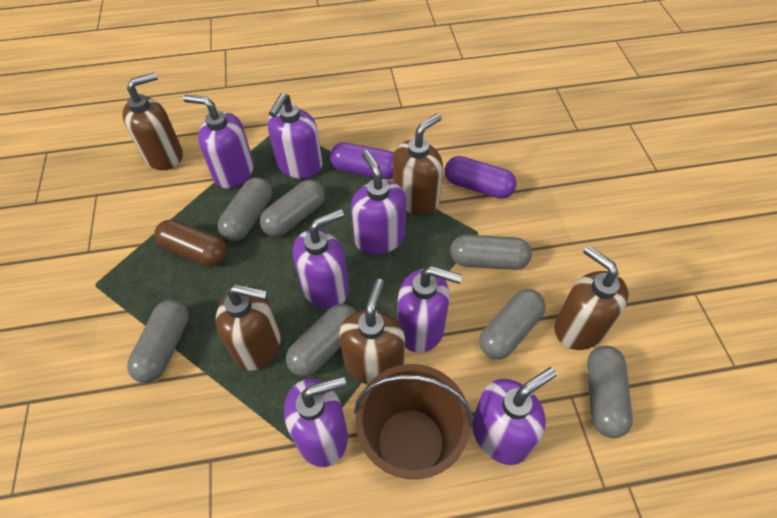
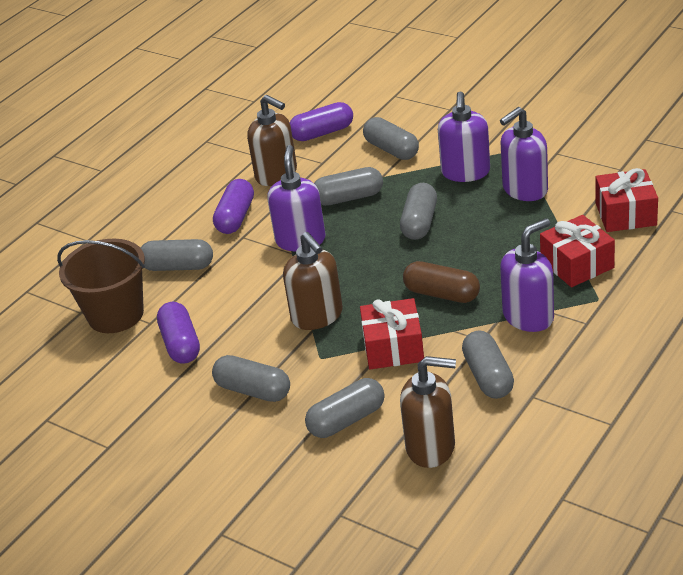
brown soap dispenser: [122,72,183,170] [216,284,280,370] [339,279,405,385] [393,113,443,215] [554,246,628,350] = 5 -> [247,95,297,186] [283,232,343,330] [400,356,456,468] = 3
purple capsule: [330,142,394,179] [445,156,517,199] = 2 -> [157,302,200,364] [213,179,254,234] [290,102,353,141] = 3
purple soap dispenser: [183,95,254,189] [267,93,323,179] [284,376,348,467] [293,209,349,309] [351,150,406,255] [397,266,462,353] [472,367,557,465] = 7 -> [267,145,326,251] [438,92,490,182] [500,107,548,201] [500,218,554,332] = 4
red gift: none = 0 -> [360,298,424,369] [540,215,615,287] [595,168,658,232] = 3

